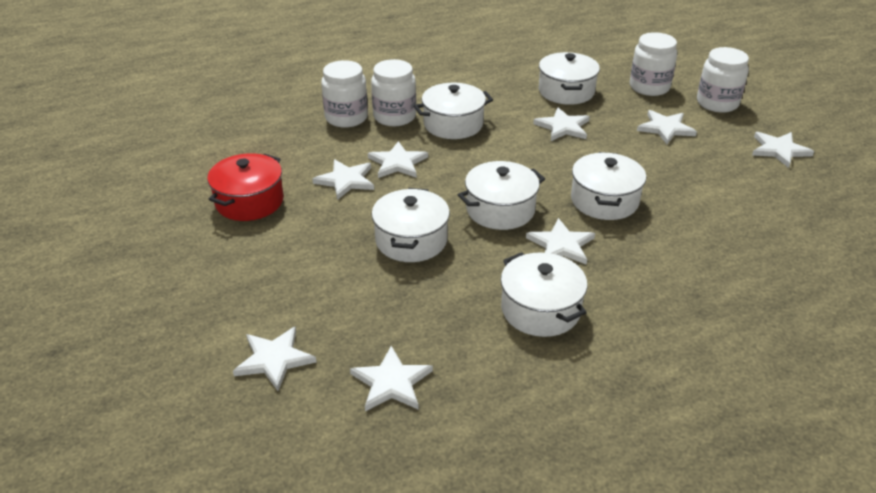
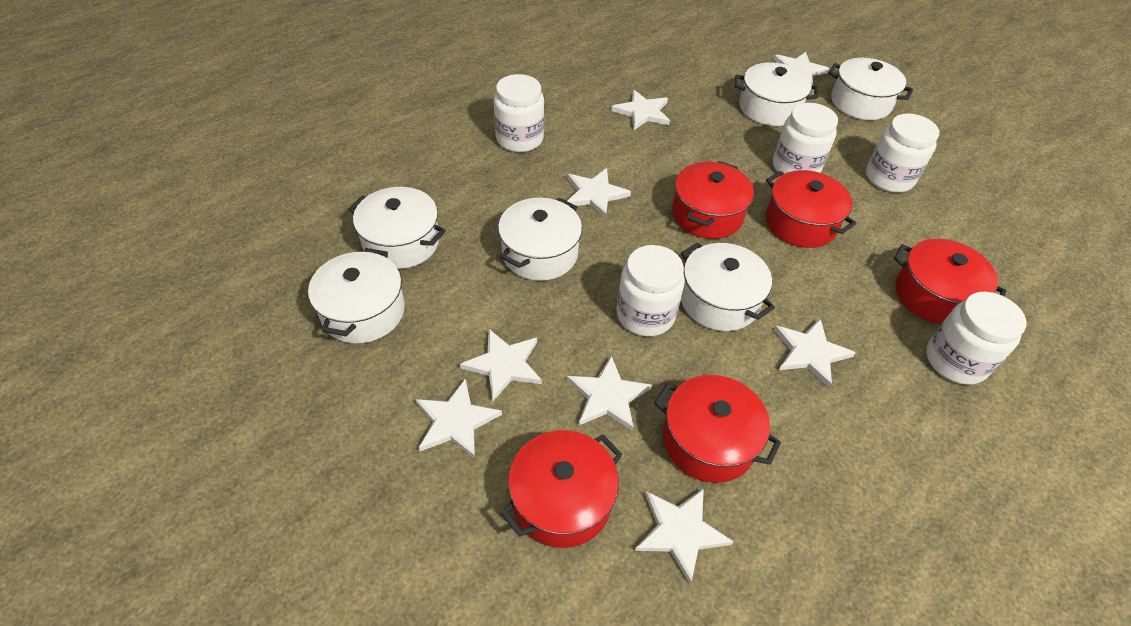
red pot: [207,153,284,221] = 1 -> [500,430,622,548] [654,375,781,483] [672,161,754,239] [766,170,856,248] [894,239,1007,324] = 5
white jar: [321,60,368,128] [371,59,416,126] [630,32,677,96] [697,47,749,113] = 4 -> [494,74,544,152] [616,245,685,336] [773,103,838,173] [866,113,939,193] [926,292,1026,385] = 5

